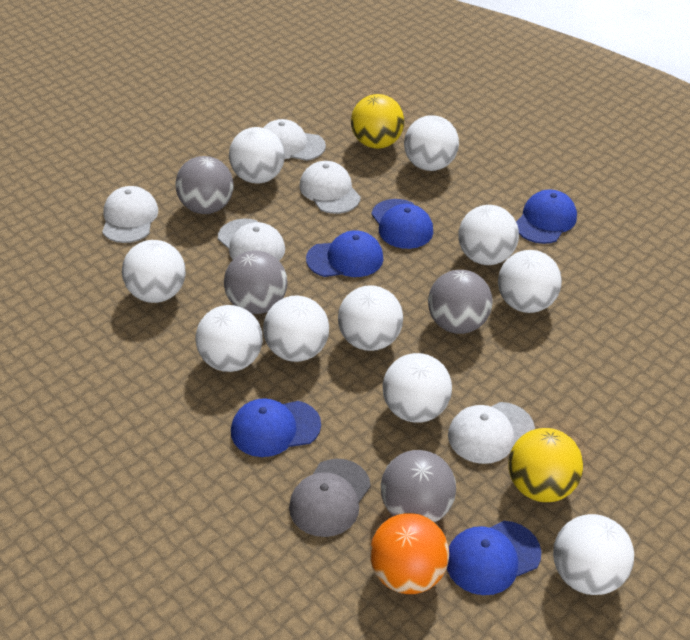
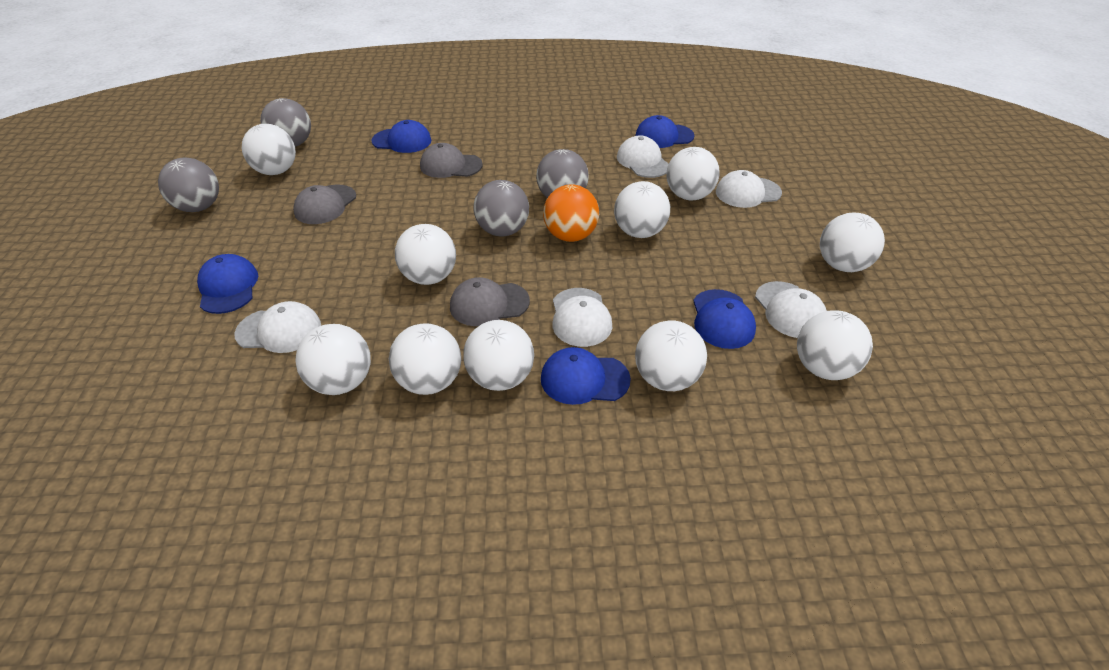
grey cap: [289,459,371,537] = 1 -> [293,185,356,224] [420,143,483,178] [450,277,530,326] = 3
yellow ball: [351,94,404,149] [508,428,583,502] = 2 -> none = 0

